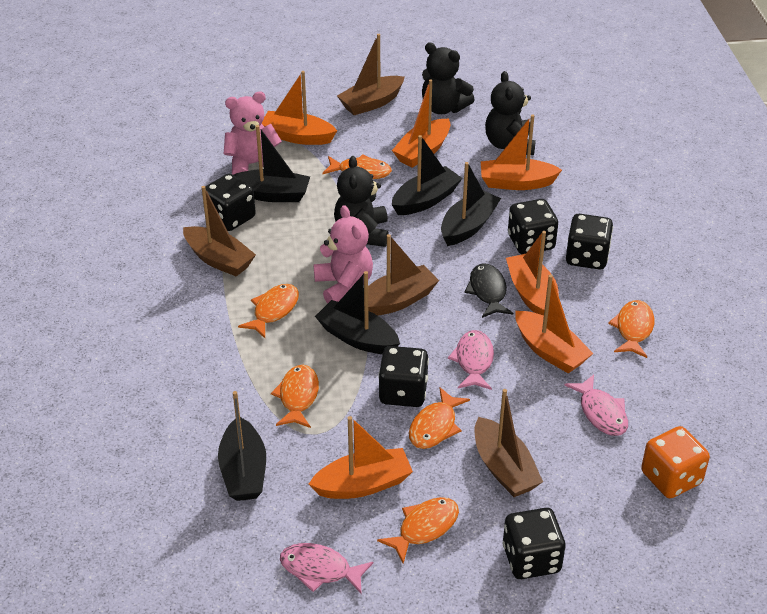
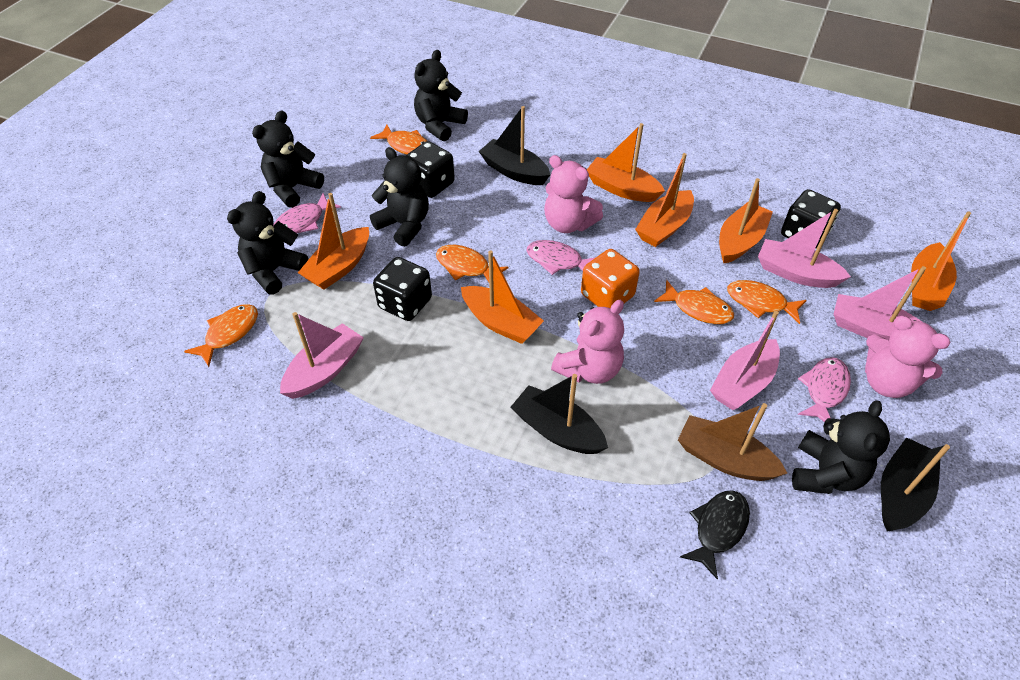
black boat: [218,391,266,501] [234,125,310,202] [315,271,400,354] [392,135,462,215] [441,162,501,246] = 5 -> [479,106,550,185] [511,374,608,454] [881,437,950,532] = 3
black dice: [205,173,256,231] [378,346,429,407] [503,508,565,579] [508,199,558,254] [566,214,613,270] = 5 -> [373,257,432,321] [406,141,455,198] [781,189,841,249] = 3
black teddy bear: [334,156,389,247] [422,43,475,114] [485,71,536,155] = 3 -> [227,191,308,294] [252,111,324,208] [370,147,429,247] [414,50,468,141] [792,400,890,494] = 5
brown boat: [183,186,256,276] [337,34,405,115] [368,234,439,316] [474,389,543,497] = 4 -> [678,403,787,481] = 1
orange fish: [238,284,299,338] [271,365,319,428] [323,154,392,179] [377,497,459,563] [409,387,470,449] [608,300,654,358] = 6 -> [184,304,258,367] [370,124,427,155] [436,245,509,282] [654,280,734,324] [727,280,807,324] = 5
pink boat: none = 0 -> [280,312,364,399] [710,311,780,410] [758,209,851,288] [834,266,926,341] = 4
pink teddy bear: [224,91,282,175] [314,205,373,304] = 2 -> [544,155,603,233] [551,300,624,384] [865,316,951,398] = 3

